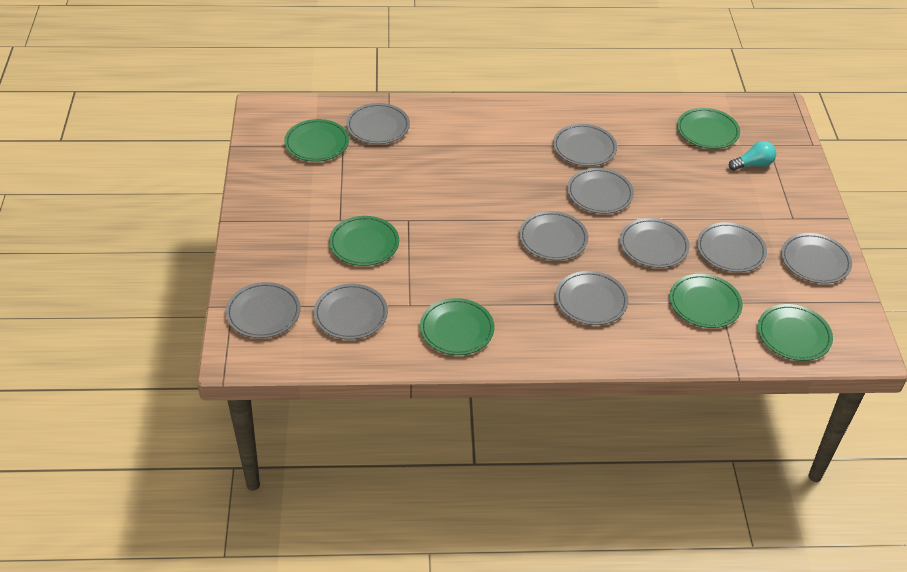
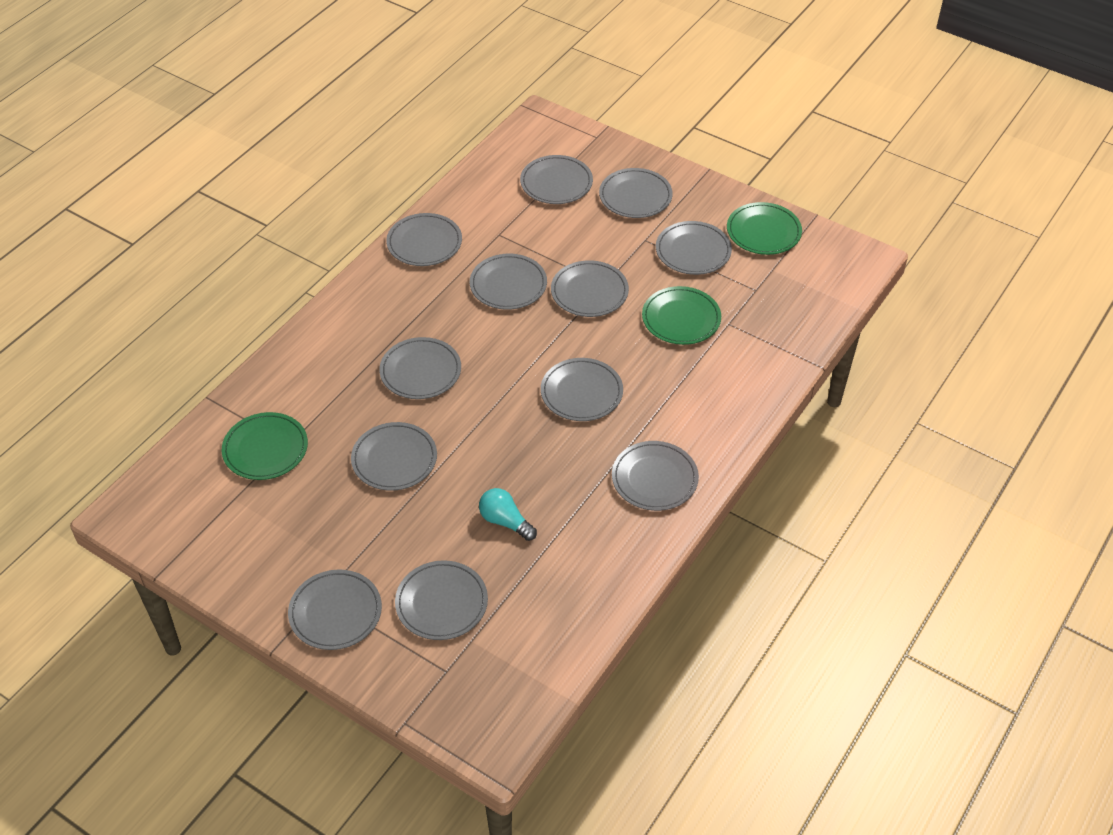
green plate: [284,119,349,162] [329,216,399,266] [420,298,494,355] [669,274,743,328] [677,108,740,149] [758,304,833,361] = 6 -> [222,412,308,480] [642,286,721,345] [727,202,802,255] = 3
grey plate: [226,282,301,338] [314,284,388,340] [346,103,410,144] [519,211,588,260] [553,124,617,166] [556,271,629,325] [567,168,634,214] [620,218,690,268] [697,222,767,272] [781,233,852,284] = 10 -> [288,570,382,650] [351,422,437,491] [379,337,461,399] [386,213,462,266] [395,560,488,640] [470,254,547,310] [520,155,593,204] [541,358,623,421] [551,260,629,317] [599,168,673,218] [612,441,699,511] [656,221,732,275] = 12

